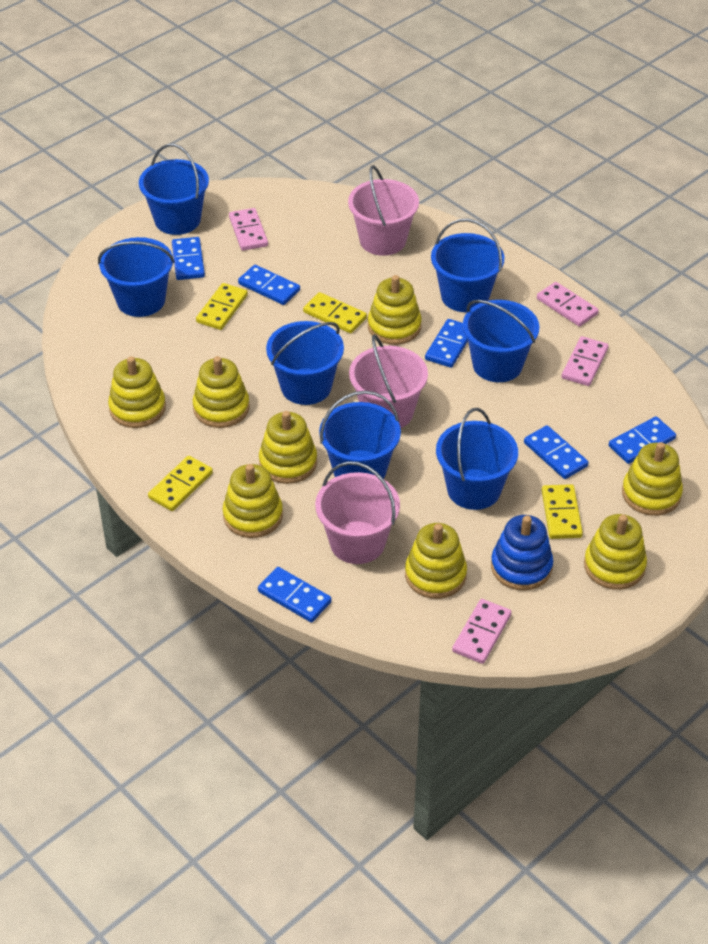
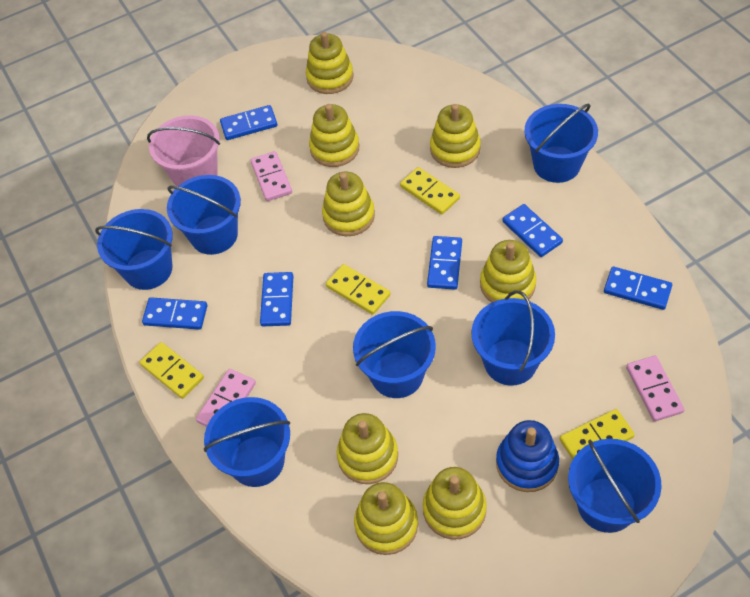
pink bucket: [315,461,400,564] [348,165,419,256] [349,334,428,428] = 3 -> [147,115,220,186] = 1
pink domino: [229,208,268,251] [452,599,511,664] [537,282,599,327] [562,336,609,386] = 4 -> [196,369,256,427] [251,151,292,201] [626,356,685,422] = 3

